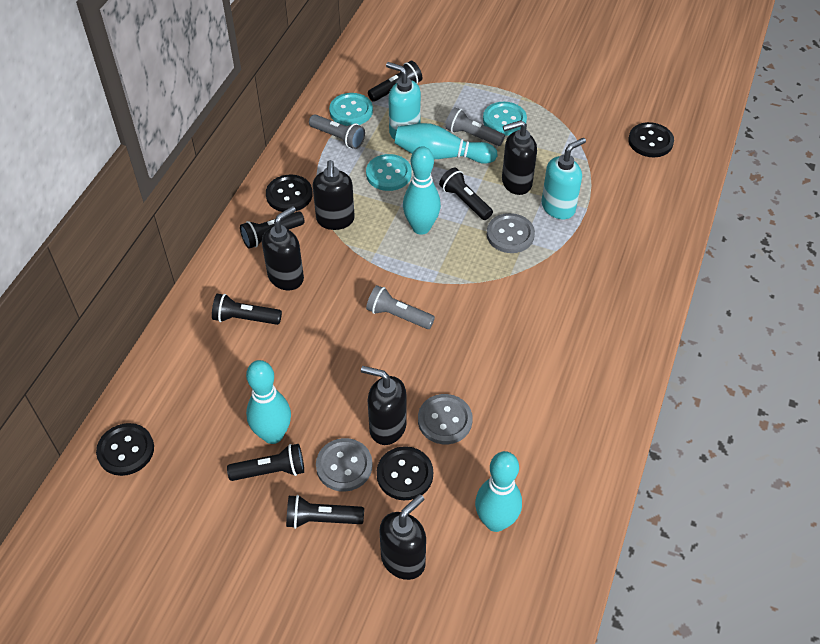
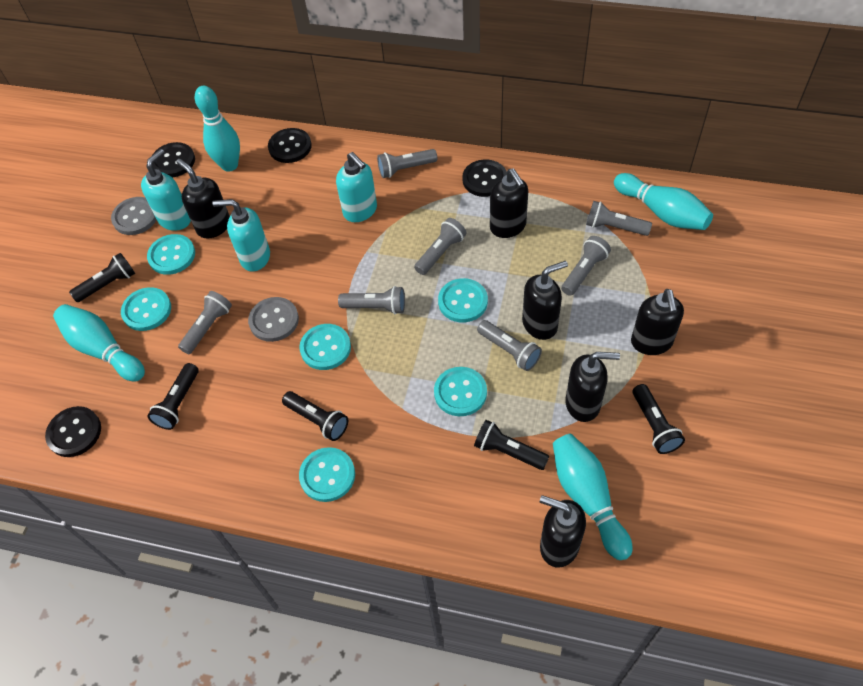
black flashlight: [212,294,282,325] [227,444,304,481] [240,211,305,249] [286,495,364,529] [368,61,422,102] [439,168,493,220] = 6 -> [69,253,135,302] [147,363,199,430] [282,391,348,441] [474,420,550,470] [633,384,685,454] = 5
black soap dispenser: [262,206,304,290] [313,160,355,230] [361,366,407,445] [380,494,426,580] [502,120,537,195] = 5 -> [177,159,230,239] [490,168,528,238] [522,261,568,340] [540,495,586,567] [565,352,620,422] [631,289,684,355] = 6
grey button: [316,438,373,492] [418,394,473,444] [487,213,535,253] = 3 -> [111,197,157,235] [248,297,299,342] = 2
grey flashlight: [309,114,365,149] [366,285,435,329] [446,107,505,146] = 3 -> [178,291,232,354] [338,286,405,314] [377,149,437,178] [414,218,467,275] [477,320,542,371] [561,236,611,296] [586,201,652,236] = 7
turquoise button: [329,93,373,126] [366,154,412,191] [483,102,527,136] = 3 -> [121,287,171,331] [147,234,195,275] [299,324,351,370] [299,447,355,502] [434,367,487,416] [438,278,488,322] = 6
turquoise soap dispenser: [386,62,421,140] [542,138,586,219] = 2 -> [141,149,191,231] [212,199,270,272] [336,152,377,222] = 3

